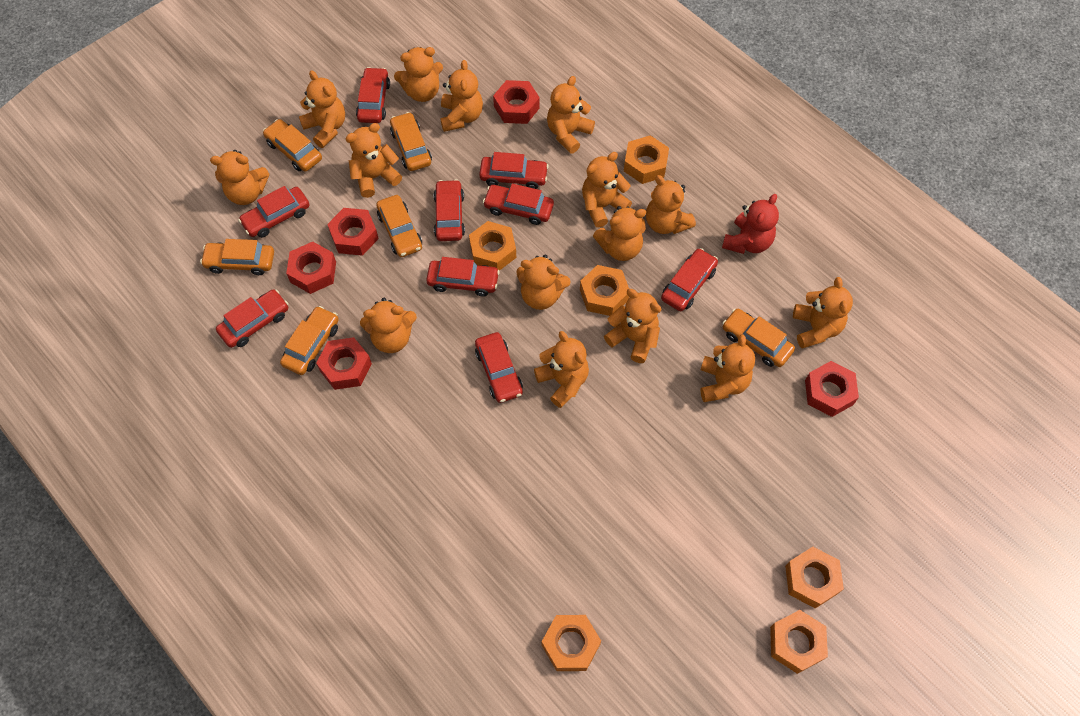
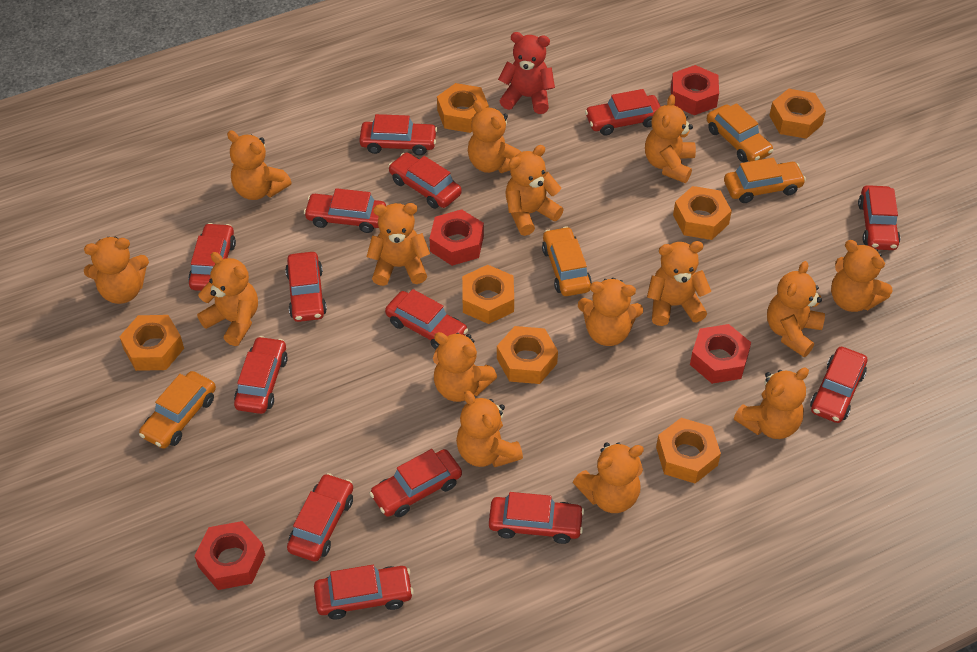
orange car: [200,239,274,275] [263,119,322,172] [280,306,339,375] [376,195,422,257] [390,112,432,171] [722,309,795,367] = 6 -> [139,371,216,449] [542,227,592,296] [707,103,773,162] [724,158,806,203] = 4
orange nut: [469,221,516,271] [542,615,601,671] [580,265,629,316] [624,135,669,184] [770,610,828,674] [785,547,844,609] = 6 -> [119,315,184,371] [437,83,489,133] [462,265,514,324] [497,326,558,384] [656,418,721,483] [673,186,732,240] [769,89,826,139] = 7
red car: [216,289,288,348] [238,186,310,238] [356,67,390,123] [426,257,500,297] [434,179,465,241] [475,332,523,403] [479,152,549,189] [483,184,554,225] [661,248,718,311] = 9 -> [188,223,236,291] [234,336,288,414] [285,252,327,322] [287,473,353,562] [304,188,386,233] [314,565,414,620] [359,114,437,156] [369,449,462,517] [385,289,468,350] [388,152,462,209] [489,492,584,544] [585,89,661,136] [810,347,867,423] [858,185,900,250] = 14
red nut: [286,242,336,294] [316,337,372,390] [327,208,379,256] [493,80,540,124] [805,361,859,417] = 5 -> [195,521,265,590] [429,209,484,266] [671,65,719,115] [690,324,751,384] = 4

